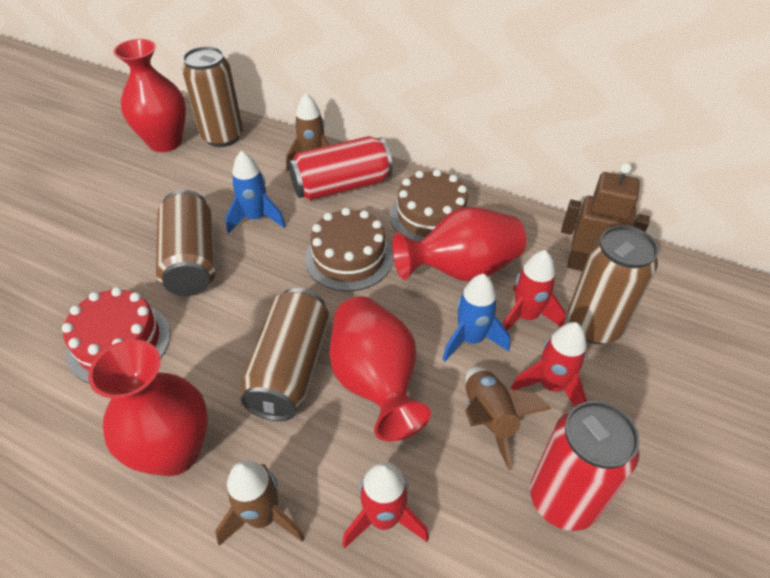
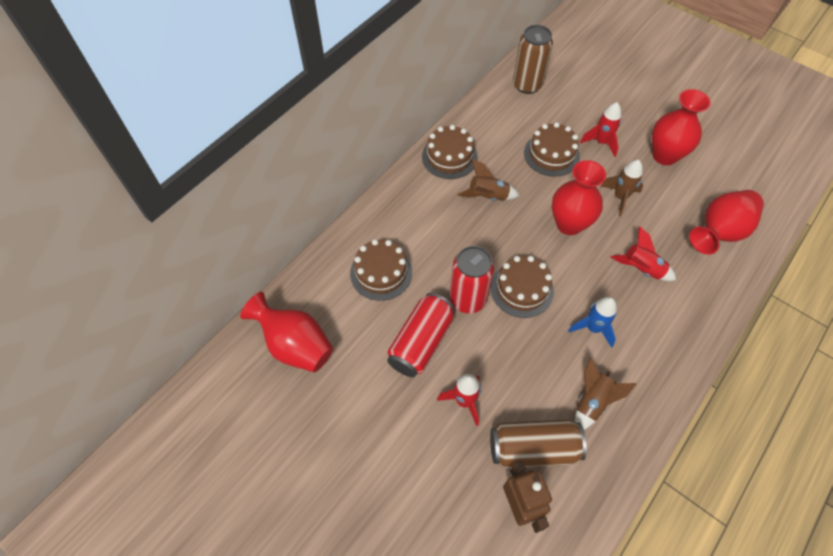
blue rocket: [225,150,286,234] [442,274,510,362] = 2 -> [568,297,617,348] = 1
brown cake: [305,208,393,291] [390,169,469,241] = 2 -> [350,239,412,301] [422,125,478,179] [491,256,554,318] [524,122,580,177] = 4
brown can: [156,190,215,296] [182,46,243,147] [240,288,330,421] [567,225,658,344] = 4 -> [490,419,587,468] [513,25,553,94] = 2
red cake: [62,287,170,383] = 1 -> none = 0

